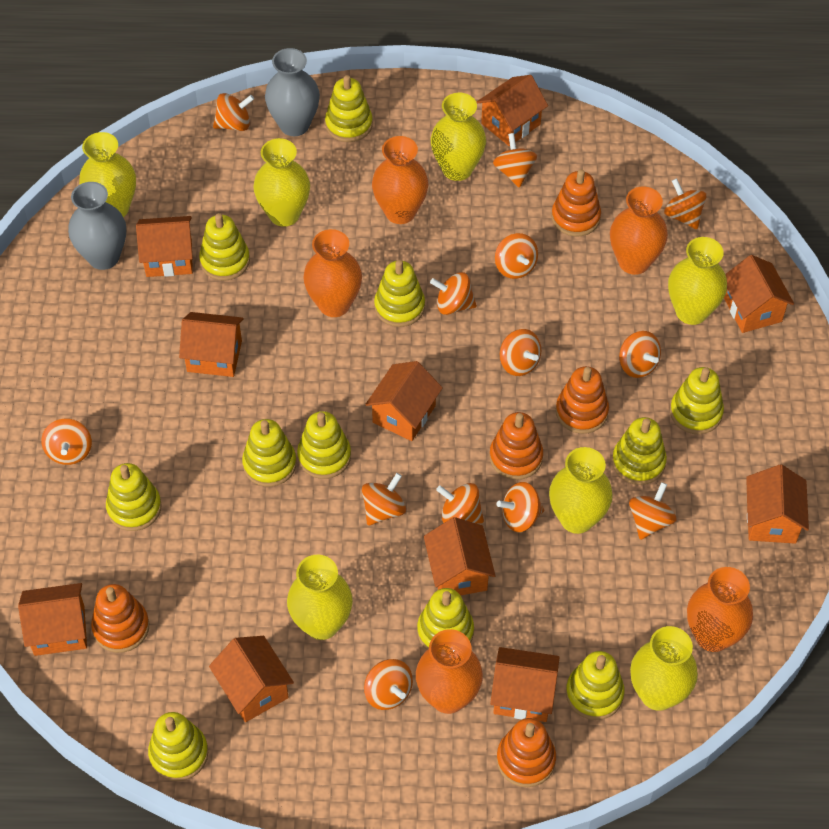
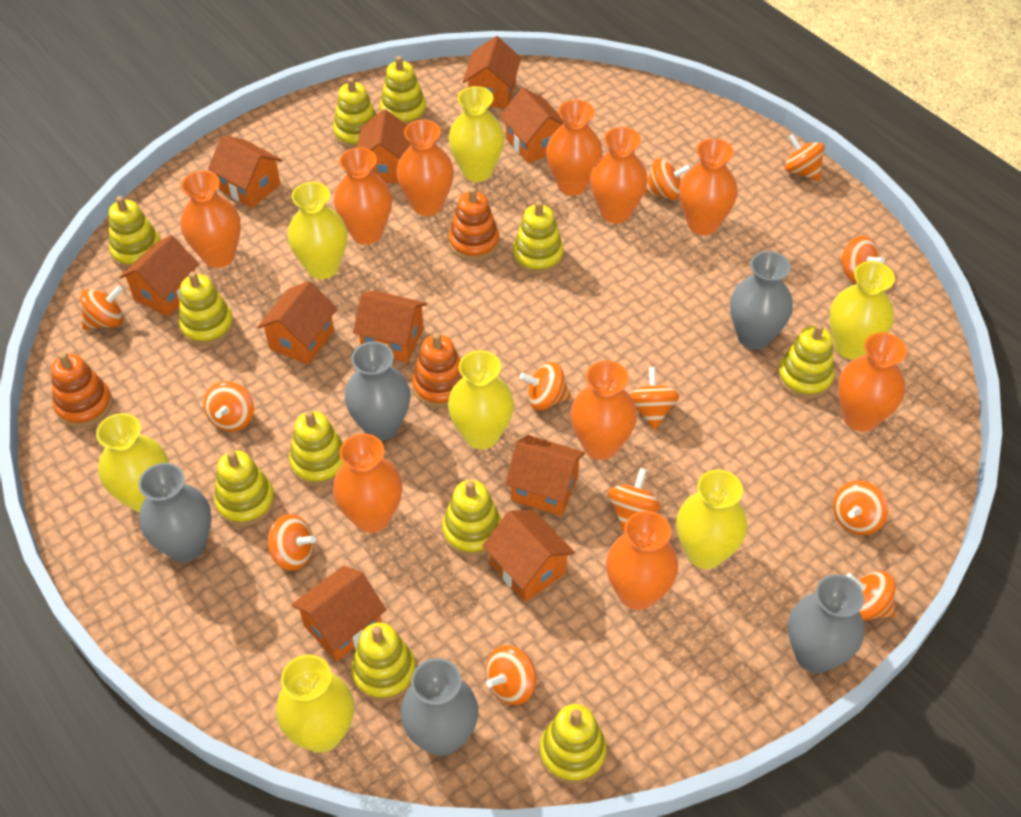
grey vase: [68,182,126,270] [265,48,320,136] = 2 -> [138,463,211,562] [345,341,411,441] [401,658,478,756] [730,251,793,349] [788,574,864,673] = 5
orange spinning top: [41,419,92,465] [213,93,254,131] [362,473,406,526] [364,659,413,710] [430,272,477,315] [436,483,484,524] [493,133,537,188] [495,233,538,279] [497,482,544,532] [500,329,541,376] [619,331,661,378] [629,482,676,540] [664,178,706,229] = 13 -> [80,286,123,330] [203,381,254,432] [268,514,316,571] [486,645,536,705] [520,362,571,410] [608,468,661,533] [629,367,679,430] [645,158,691,200] [785,134,825,181] [833,481,888,535] [839,236,885,283] [846,571,895,621] = 12
orange stacking toy: [91,584,149,653] [489,412,543,480] [497,718,556,787] [551,169,601,236] [556,366,609,434] = 5 -> [51,352,112,428] [412,333,463,408] [449,187,499,261] = 3
orange vase: [303,229,362,317] [372,136,429,224] [416,629,483,714] [610,186,668,275] [687,567,753,652] = 5 -> [181,171,241,268] [333,434,402,533] [334,148,392,244] [397,120,454,216] [546,100,603,196] [570,361,637,460] [590,127,648,224] [606,511,678,610] [679,138,738,235] [838,333,907,432] = 10

